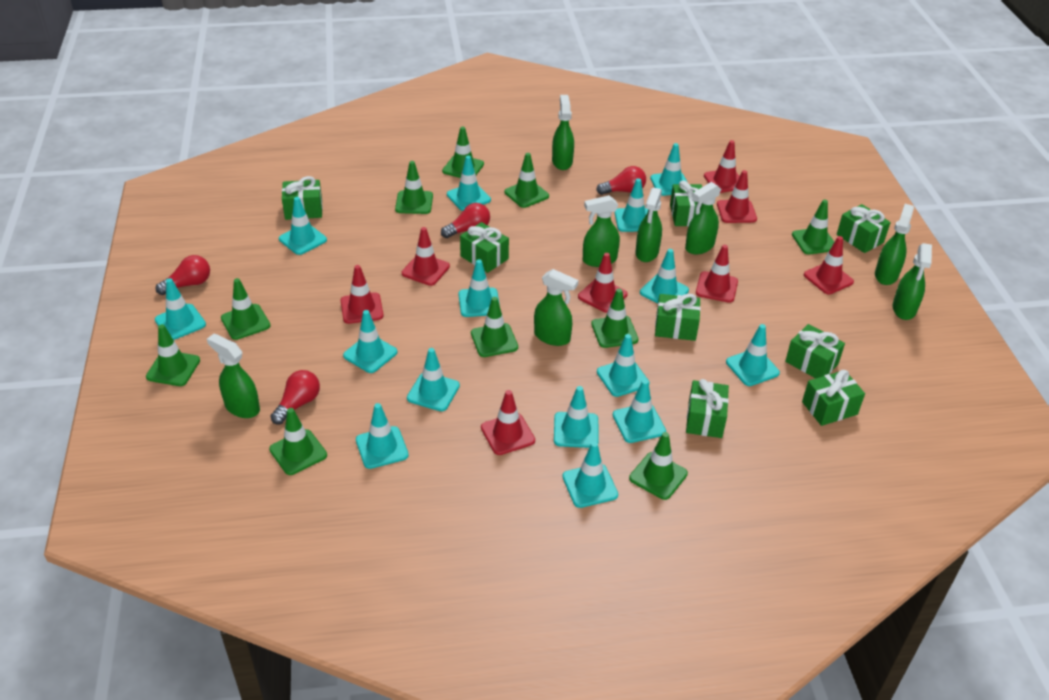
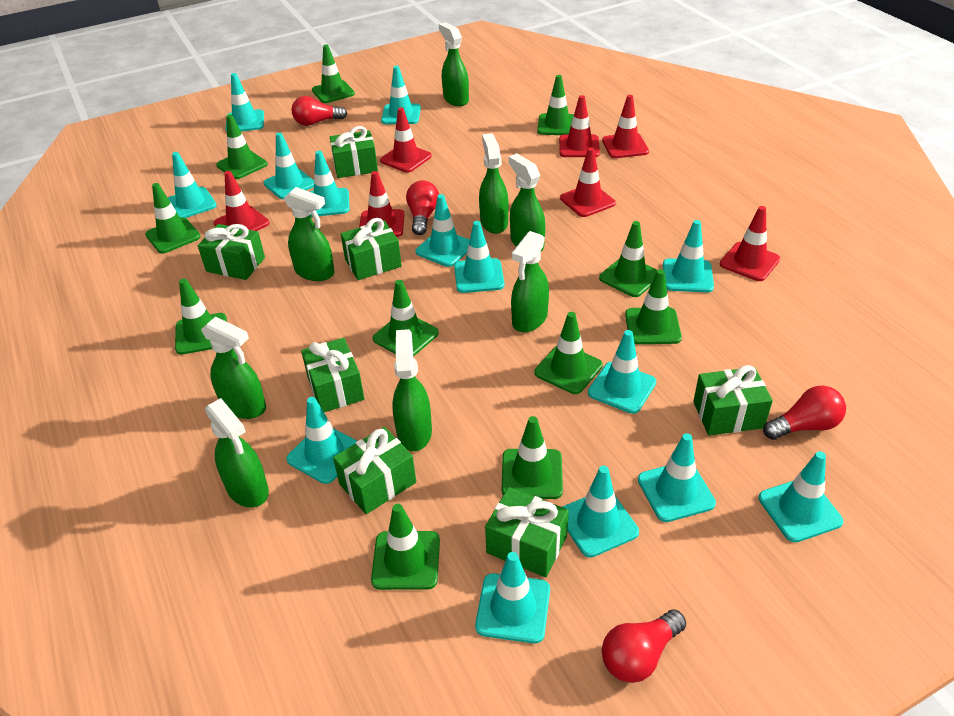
green gift: [282,176,323,220] [460,222,509,273] [655,294,701,341] [670,181,702,226] [686,379,729,438] [785,324,845,378] [802,370,865,426] [837,204,891,253] = 8 -> [198,224,265,280] [301,338,364,412] [330,126,378,178] [333,427,416,514] [341,218,402,280] [485,487,569,577] [693,365,773,436] = 7
green traffic cone: [146,324,200,386] [221,278,271,340] [269,408,327,475] [395,161,433,214] [442,127,484,178] [471,297,518,357] [504,153,549,208] [591,289,638,348] [629,432,688,500] [792,199,834,255] = 10 -> [145,183,201,253] [175,279,227,355] [216,114,268,179] [312,44,355,103] [371,504,440,590] [373,280,439,357] [502,416,563,499] [534,312,603,394] [537,75,574,135] [599,221,657,297] [625,269,682,344] = 11
red traffic cone: [341,265,384,324] [402,227,450,286] [481,390,535,455] [578,253,628,313] [696,245,738,303] [704,140,740,193] [717,170,757,223] [804,236,854,295] = 8 -> [214,171,270,231] [359,171,405,237] [380,107,432,173] [559,95,600,157] [560,148,616,217] [602,95,649,158] [720,206,780,281] = 7
turquoise traffic cone: [155,278,206,340] [279,197,327,255] [343,310,397,373] [356,403,409,469] [407,348,460,411] [447,156,491,211] [458,259,500,317] [554,386,599,448] [562,442,618,508] [597,334,650,397] [613,379,666,443] [615,178,648,232] [640,249,689,304] [650,143,688,196] [726,324,780,386] = 15 -> [168,152,217,218] [226,73,264,132] [264,132,314,199] [286,397,357,484] [310,151,350,217] [381,66,421,124] [416,194,470,267] [454,221,504,293] [475,552,550,644] [563,466,639,557] [588,330,656,414] [638,433,716,522] [663,220,714,293] [758,451,843,542] = 14

